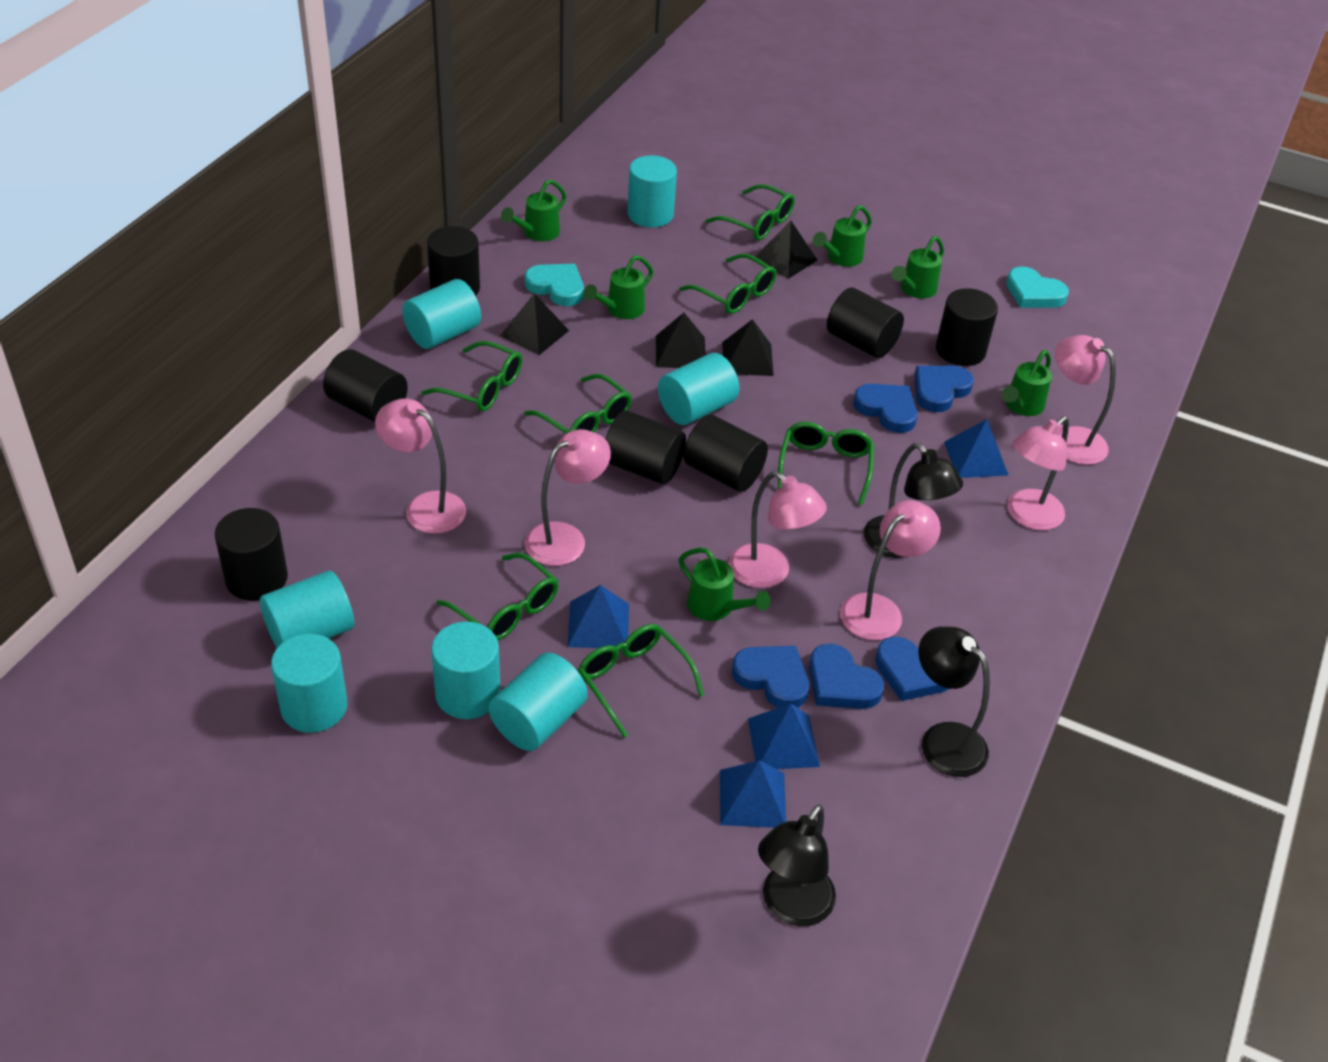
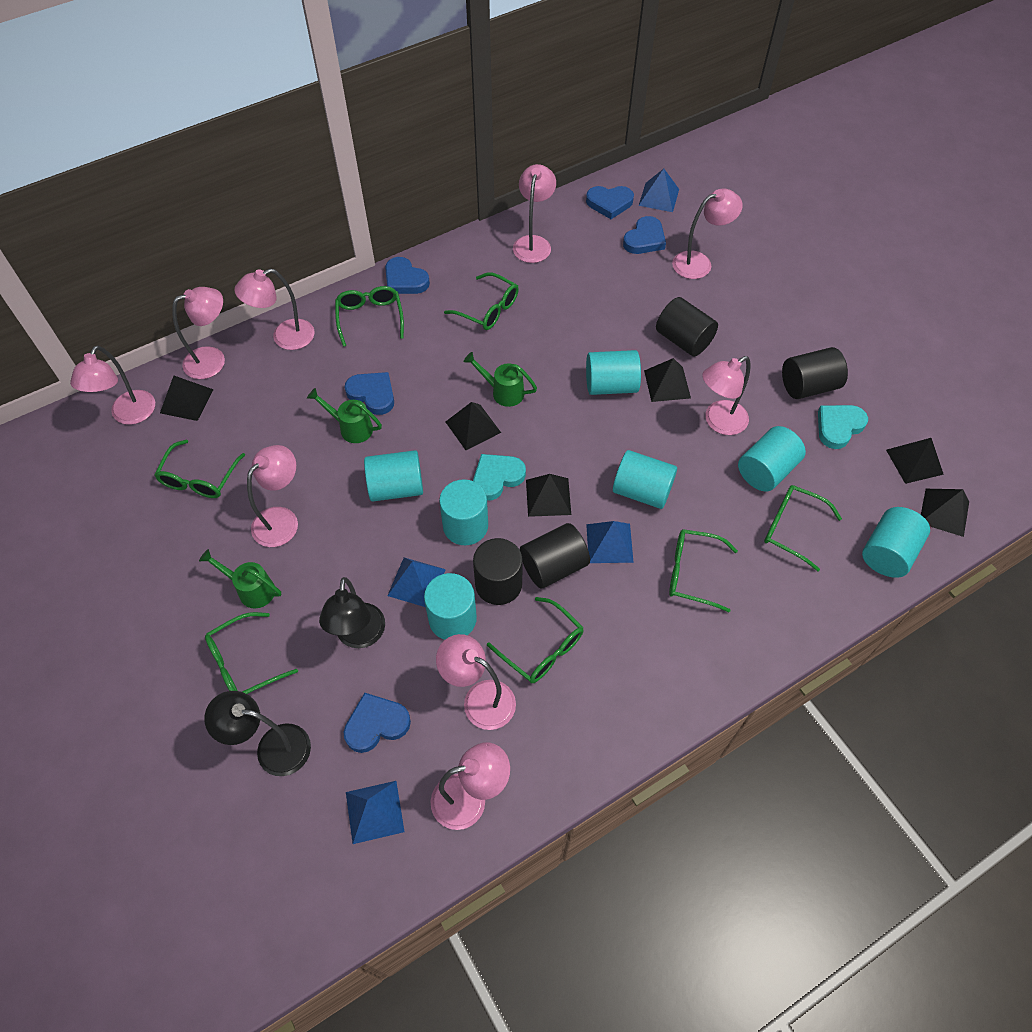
black cylinder: [215,508,288,601] [323,349,408,422] [427,226,480,296] [605,410,686,484] [683,414,768,492] [827,287,904,358] [936,288,998,366] = 7 -> [473,538,523,605] [520,523,590,588] [656,297,718,356] [782,347,848,399] = 4
black lamp: [758,804,836,926] [864,443,963,558] [918,626,990,777] = 3 -> [204,691,311,776] [319,577,385,648] = 2
black pyramid: [500,293,569,355] [656,313,706,368] [722,319,774,376] [755,221,818,279] = 4 -> [160,376,214,421] [446,402,501,450] [526,474,571,517] [644,358,691,402] [886,438,944,484] [921,489,969,537] = 6
green watering can: [501,179,567,241] [583,255,653,319] [679,547,771,621] [813,205,872,267] [892,236,944,299] [1002,350,1052,416] = 6 -> [199,549,281,608] [307,388,382,443] [464,352,537,407] = 3
pink lamp: [375,398,466,534] [525,429,611,566] [729,471,827,588] [840,500,941,640] [1007,416,1069,530] [1055,335,1116,465] = 6 -> [70,346,155,425] [172,287,225,379] [234,269,315,350] [247,445,298,547] [431,742,510,830] [436,634,516,730] [513,164,556,263] [672,189,743,279] [702,356,751,435] = 9

